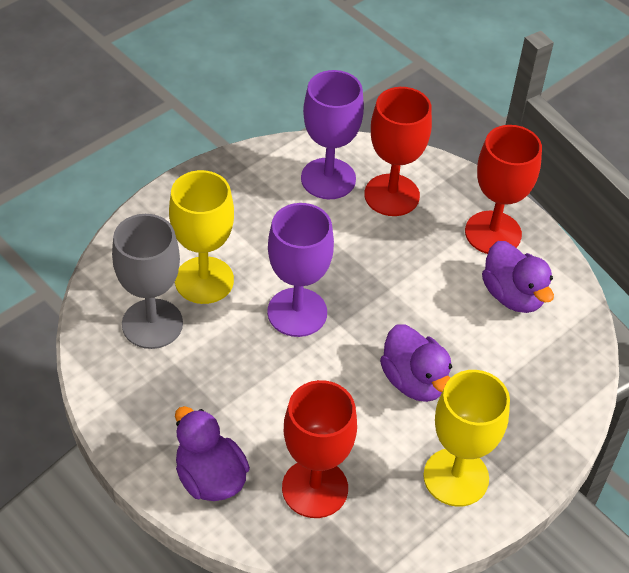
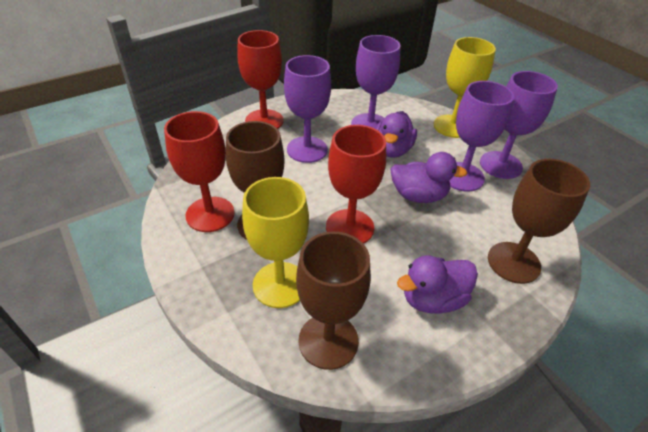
brown goblet: none = 0 -> [226,121,285,240] [296,231,371,370] [488,159,590,284] = 3
grey goblet: [112,214,183,349] = 1 -> none = 0
purple goblet: [267,203,334,337] [301,70,364,199] = 2 -> [284,55,331,163] [351,35,401,129] [449,81,514,192] [480,71,558,179] = 4

